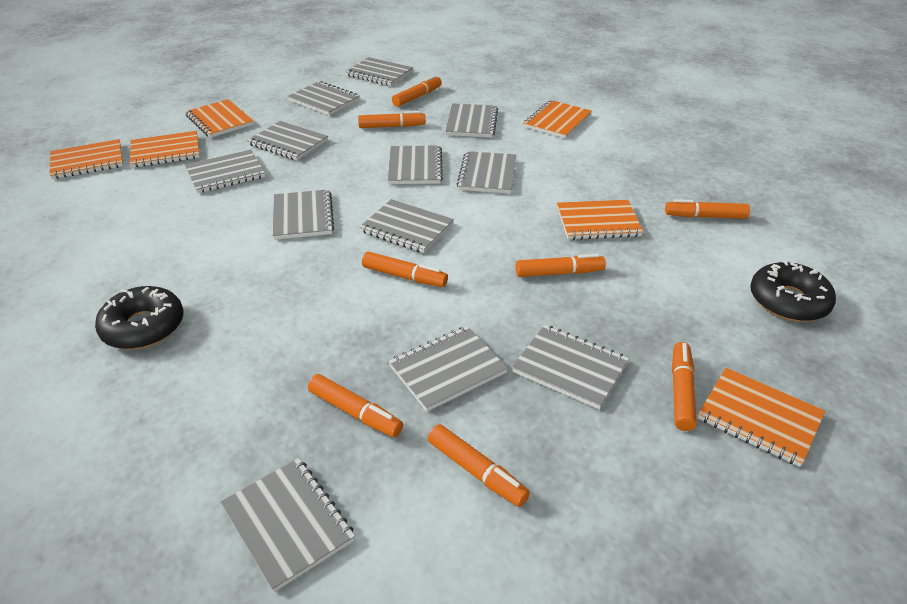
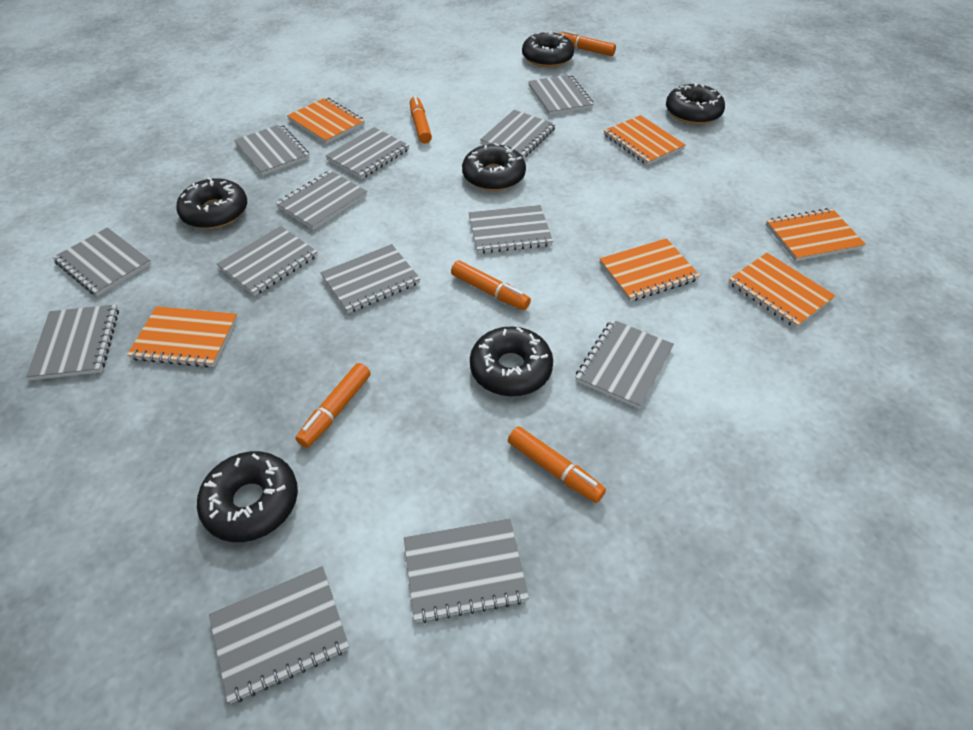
black donut: [95,286,183,349] [750,260,836,322] = 2 -> [176,177,247,229] [197,451,298,542] [462,143,526,191] [470,327,553,396] [522,31,574,68] [666,82,725,125] = 6
grey notebook: [185,150,265,193] [220,458,355,592] [247,121,328,161] [272,189,334,240] [287,81,360,115] [345,57,413,86] [359,199,454,253] [388,145,443,184] [389,326,508,412] [445,103,498,138] [457,151,516,194] [512,325,629,409] = 12 -> [26,304,119,380] [53,227,151,296] [209,566,349,703] [217,226,318,296] [234,124,309,176] [276,170,367,230] [320,244,420,313] [325,127,410,179] [404,518,529,623] [469,205,553,253] [480,110,556,159] [528,74,594,115] [575,319,674,409] = 13
orange marker: [308,374,403,437] [358,111,426,128] [362,252,448,287] [392,75,442,107] [428,424,530,507] [516,254,606,277] [665,199,750,219] [672,342,697,431] = 8 -> [296,363,371,448] [410,96,432,144] [451,261,531,310] [508,426,606,503] [558,30,616,56] = 5

